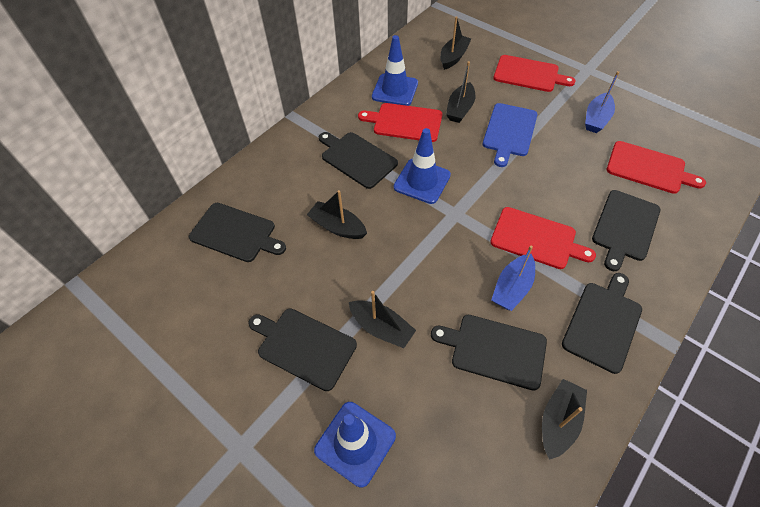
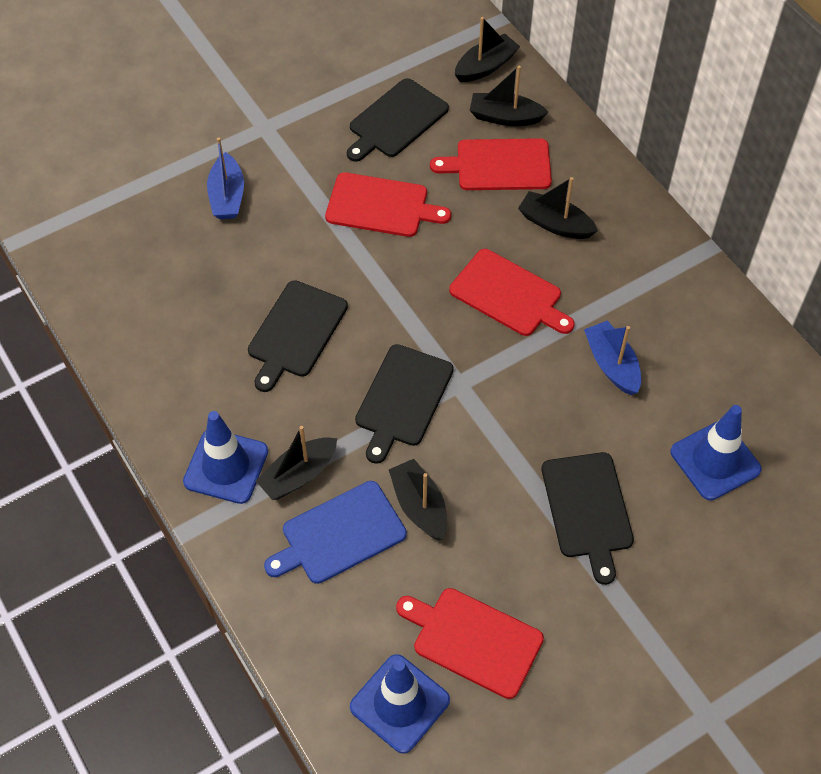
black cutting board: [189,203,286,262] [248,308,357,391] [319,132,398,189] [431,315,547,391] [562,273,642,374] [592,190,661,271] = 6 -> [248,280,348,392] [347,78,449,162] [355,344,454,464] [542,452,634,585] = 4

